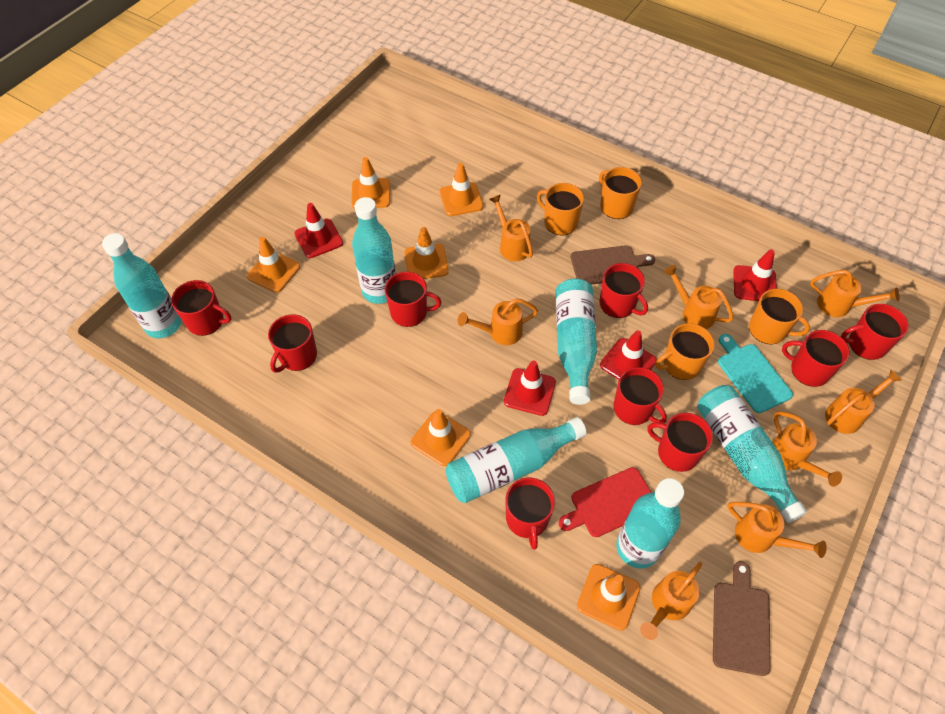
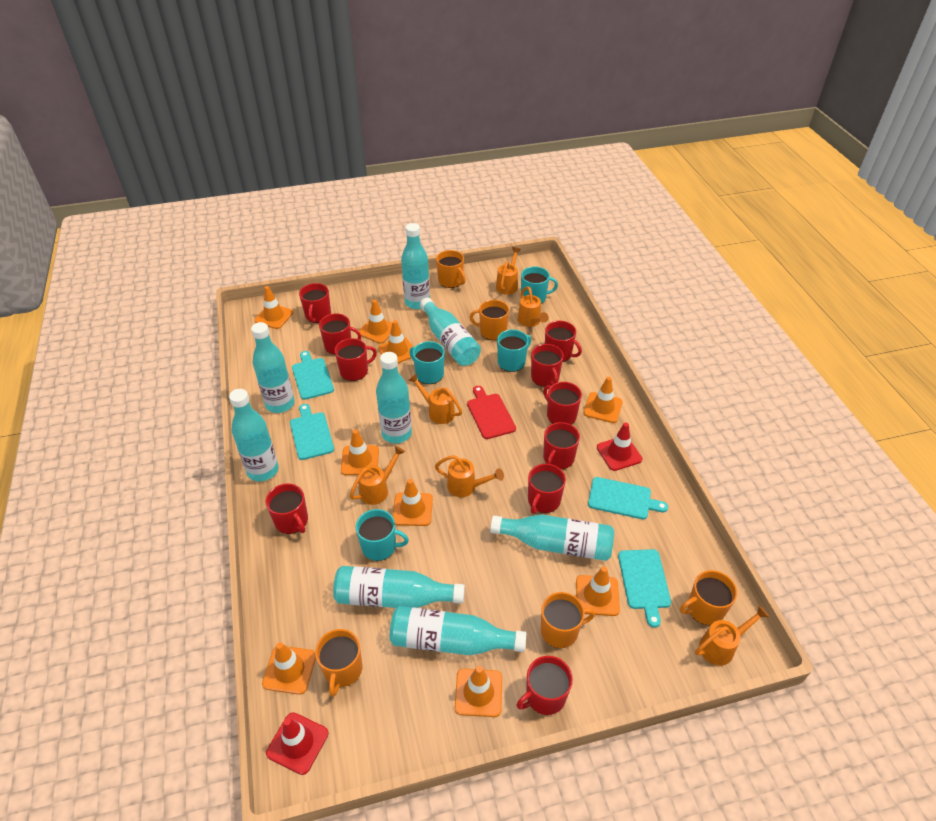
brown cutting board: [571,245,655,285] [713,561,771,676] = 2 -> none = 0
orange mug: [537,183,584,235] [599,167,642,219] [655,323,715,380] [749,289,810,344] = 4 -> [315,629,363,697] [436,250,466,288] [470,300,509,340] [541,592,595,648] [680,570,737,625] = 5
orange traffic cone: [247,237,300,292] [351,157,390,208] [404,227,449,279] [411,409,471,466] [439,163,484,216] [577,564,641,630] = 6 -> [254,286,293,329] [262,642,316,695] [341,430,379,475] [359,300,392,344] [378,320,413,363] [392,479,433,526] [455,666,502,717] [576,566,620,616] [584,377,623,423] = 9
orange watering can: [458,298,538,345] [489,194,533,261] [640,562,702,640] [664,265,733,329] [727,502,827,558] [772,412,842,487] [810,270,900,317] [825,369,902,434] = 8 -> [350,446,405,505] [408,374,462,424] [435,455,504,497] [496,247,521,295] [518,286,549,327] [695,605,769,666] = 6
red mug: [171,280,231,336] [268,314,317,373] [385,272,441,327] [505,478,555,550] [599,263,648,318] [613,367,667,425] [647,413,713,472] [782,330,850,387] [841,304,909,360] = 9 -> [265,483,308,534] [299,283,331,323] [319,314,361,355] [335,338,377,381] [517,656,573,715] [528,464,566,514] [531,344,564,387] [543,382,582,425] [543,422,580,469] [545,321,582,362] = 10
red traffic cone: [294,203,343,258] [504,361,556,416] [600,330,657,380] [733,249,777,301] = 4 -> [266,712,329,775] [597,423,643,471] = 2
turquoise bottle: [102,233,181,338] [352,197,396,304] [445,417,587,503] [556,278,597,405] [616,478,684,569] [697,385,807,523] = 6 -> [229,389,279,481] [251,322,295,413] [333,566,465,608] [376,352,412,444] [390,606,526,655] [401,223,430,309] [420,298,481,366] [490,515,614,561] = 8
turquoise cutting board: [718,334,793,413] = 1 -> [290,404,334,460] [292,351,334,400] [588,477,668,519] [618,549,671,628] = 4
turquoise mug: none = 0 -> [356,509,409,561] [409,341,445,384] [497,329,531,372] [521,266,558,304] = 4

